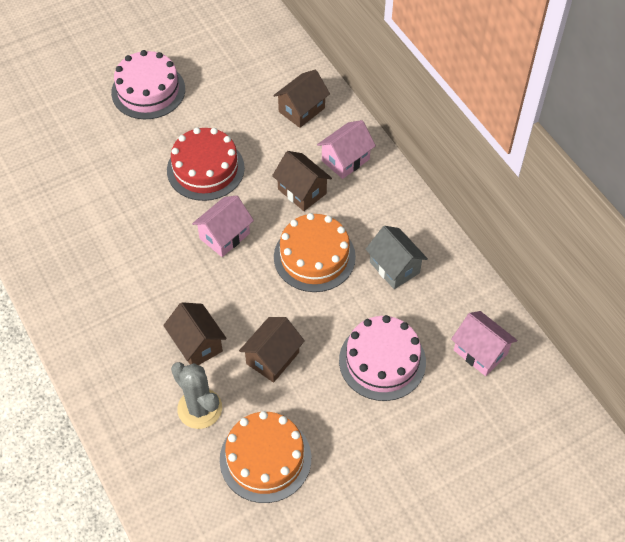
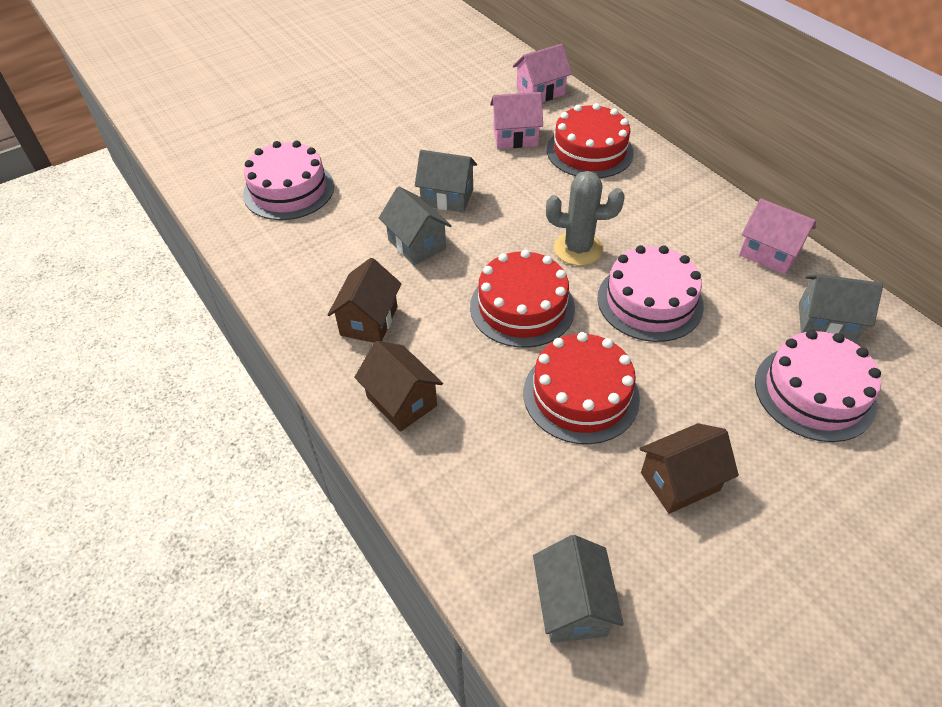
brown house: [163,302,227,365] [239,317,305,383] [272,151,332,211] [273,69,330,128] = 4 -> [328,258,402,343] [354,341,443,432] [639,423,739,514] = 3
grey house: [365,226,428,289] = 1 -> [379,187,451,265] [415,150,477,212] [533,535,624,643] [799,274,883,343] = 4
orange cake: [220,411,311,503] [274,213,356,292] = 2 -> none = 0
pink cake: [111,50,185,120] [339,315,426,401] = 2 -> [243,141,334,220] [597,245,704,342] [755,330,881,442] = 3
red cake: [167,127,245,201] = 1 -> [470,249,575,348] [524,332,640,444] [547,103,634,178] = 3

